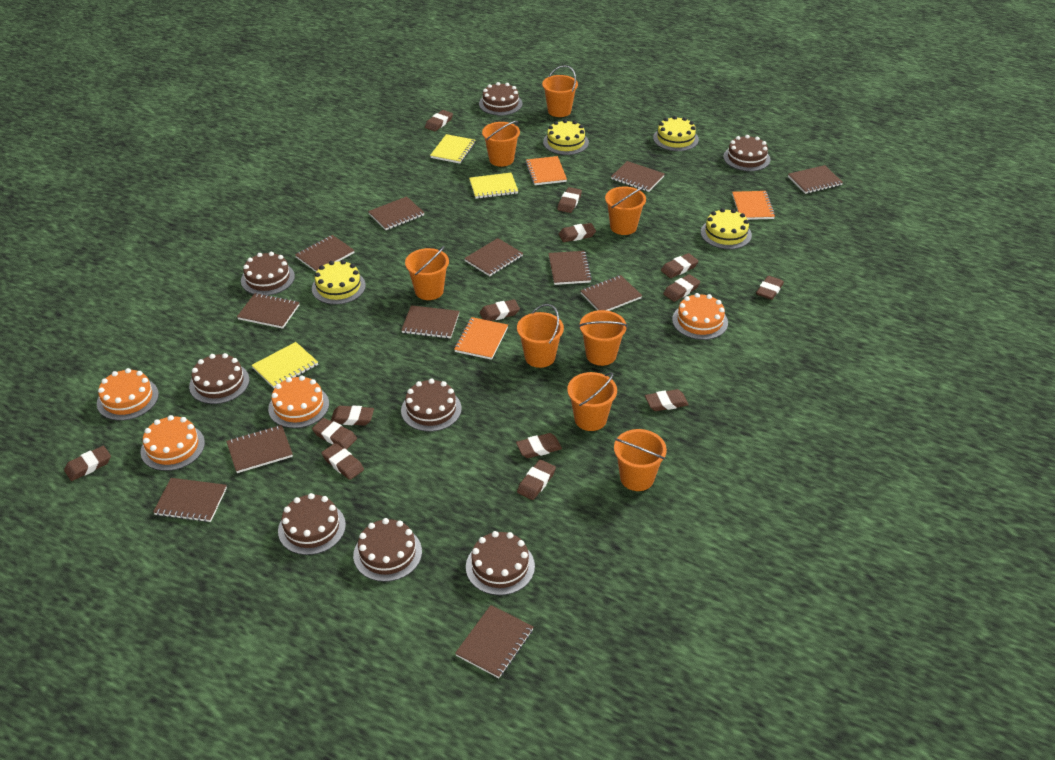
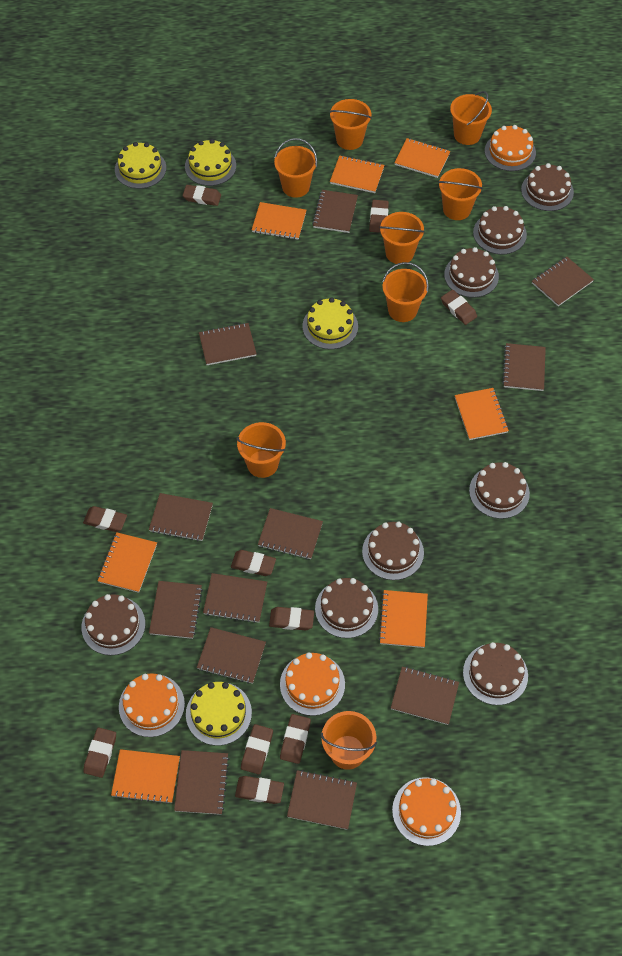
brown eraser: [64,446,111,481] [312,418,357,450] [321,443,364,480] [331,405,374,426] [425,110,453,131] [479,299,520,321] [516,433,562,458] [517,460,556,500] [557,187,582,213] [559,223,596,242] [645,389,689,411] [661,253,698,278] [663,274,700,302] [756,276,784,300] = 14 -> [83,506,127,532] [83,727,116,778] [183,185,221,206] [231,550,276,576] [235,776,284,804] [241,724,273,775] [269,607,314,630] [280,714,311,764] [369,200,389,233] [441,290,477,325] = 10
orange notebook: [454,317,508,360] [525,156,567,185] [732,191,775,220] = 3 -> [98,532,157,593] [111,749,180,804] [252,202,306,240] [330,155,384,193] [378,590,428,648] [394,138,450,178] [455,388,509,440] = 7
yellow notebook: [251,342,318,388] [430,134,475,164] [469,173,518,199] = 3 -> none = 0

